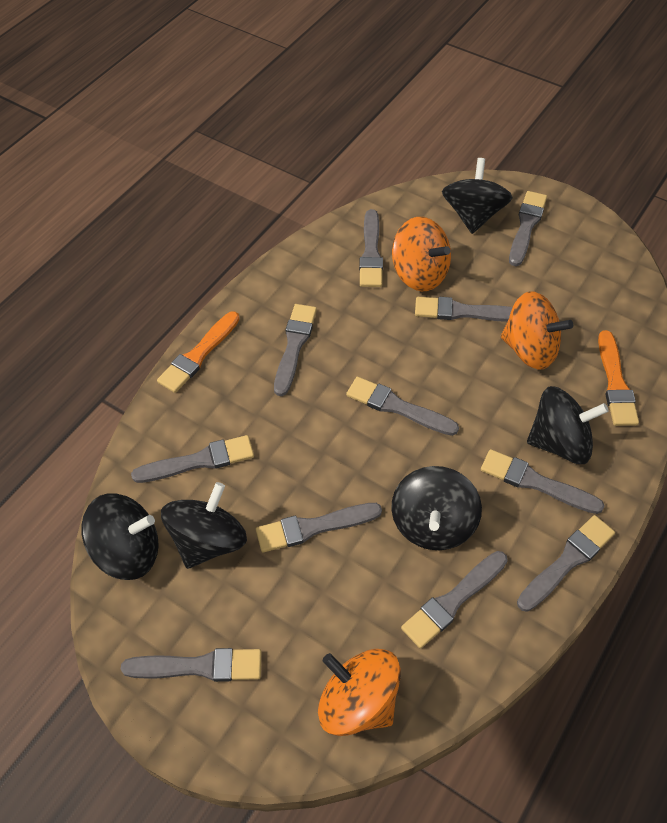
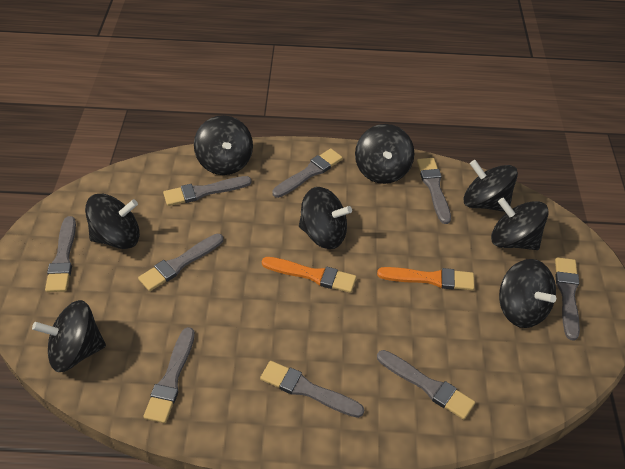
black spinning top: [81,493,159,580] [161,482,247,569] [391,466,482,550] [442,158,512,234] [527,386,609,464] = 5 -> [32,300,106,372] [85,194,140,249] [194,115,253,175] [299,187,352,249] [355,124,414,184] [464,160,518,212] [491,198,549,250] [499,259,556,328] = 8
grey brush: [121,648,261,682] [131,435,254,483] [256,503,382,552] [274,304,317,396] [346,377,459,436] [359,209,383,287] [401,551,508,649] [415,297,513,322] [481,449,605,514] [509,191,547,266] [517,515,615,612] = 11 -> [45,216,76,292] [138,234,223,291] [143,327,195,423] [163,176,252,206] [260,361,364,418] [272,149,343,198] [377,350,475,420] [417,158,451,224] [555,257,580,341] = 9
orange spinning top: [318,649,401,736] [392,217,451,291] [501,291,573,370] = 3 -> none = 0

